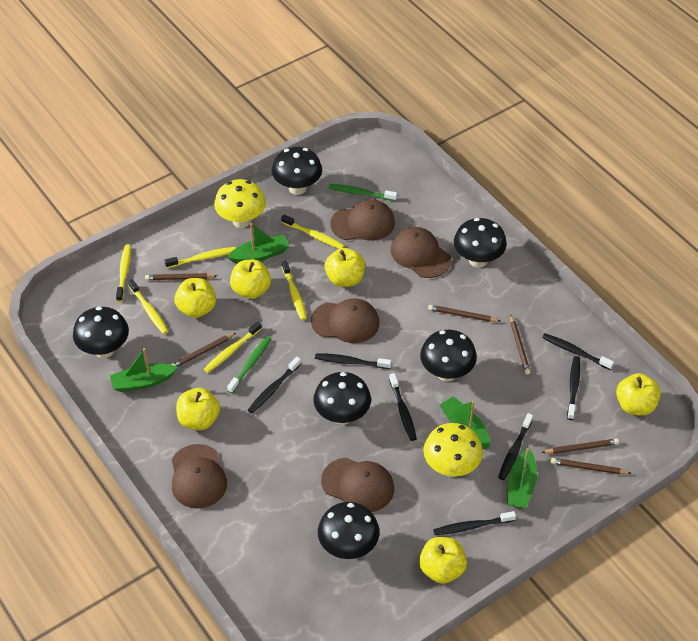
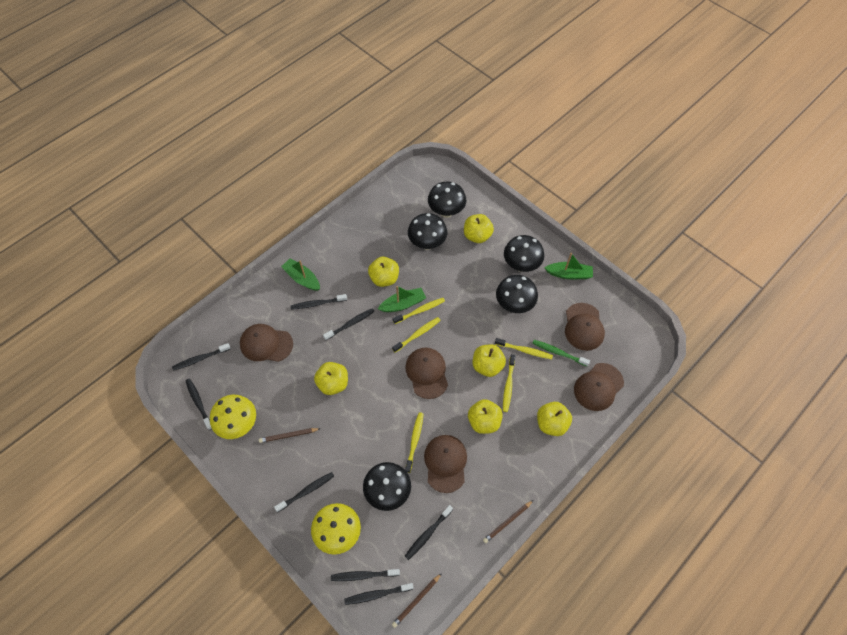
black mushroom: [73,307,129,358] [272,147,322,195] [313,372,371,425] [318,502,380,559] [420,330,477,382] [454,218,507,268] = 6 -> [363,462,411,511] [408,213,447,250] [428,182,466,218] [496,275,538,313] [504,235,544,272] = 5
black toothbrush: [248,357,301,413] [315,353,391,369] [389,373,417,441] [433,511,516,535] [498,413,533,480] [542,333,614,370] [567,356,581,420] = 7 -> [172,343,231,371] [185,378,212,430] [274,472,334,512] [291,294,347,310] [323,308,375,340] [331,569,400,581] [344,583,414,605] [404,505,453,560] = 8
brown pencil: [145,273,217,280] [171,333,236,367] [428,305,500,322] [510,315,530,375] [541,439,619,454] [551,458,631,474] = 6 -> [259,428,321,443] [392,573,442,628] [483,500,533,543] = 3
green boat: [110,348,178,392] [227,223,289,263] [440,396,490,449] [507,448,537,508] = 4 -> [281,258,320,291] [378,286,426,312] [544,253,593,279] = 3
green toothbrush: [227,336,271,393] [329,184,397,201] = 2 -> [532,340,590,366] = 1
yellow toothbrush: [116,245,131,302] [128,279,168,334] [165,247,236,268] [204,321,262,373] [281,215,344,249] [282,260,307,320] = 6 -> [392,317,441,353] [393,298,445,324] [405,412,423,473] [495,338,553,359] [503,354,515,412] = 5

